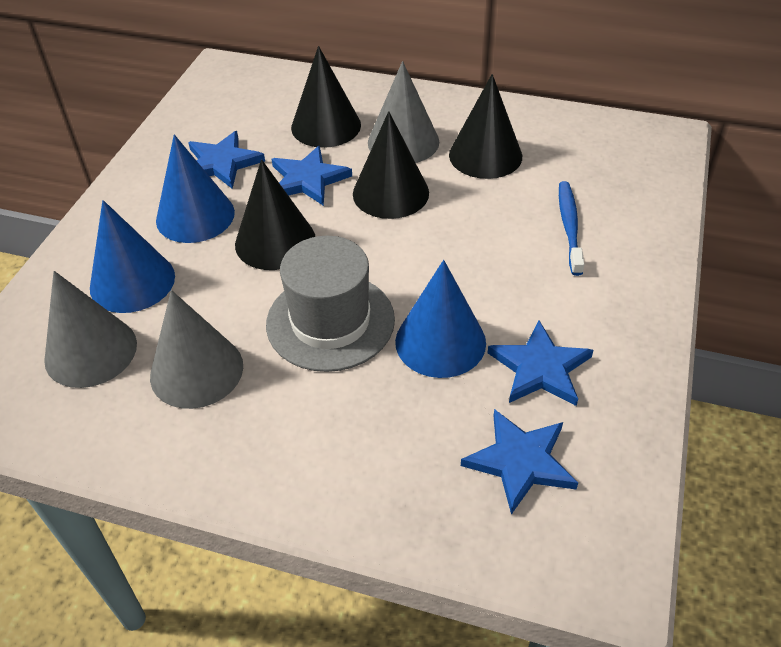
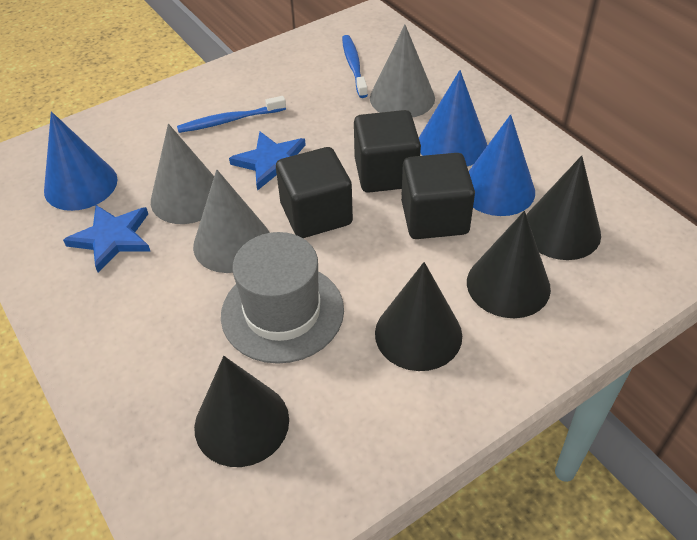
black cube: none = 0 -> [276,147,353,238] [354,110,421,193] [401,153,475,239] = 3
blue star: [188,131,265,189] [271,146,352,206] [461,409,578,514] [488,320,594,406] = 4 -> [63,205,151,273] [229,132,306,191] = 2
blue toothbrush: [559,181,584,276] = 1 -> [177,96,286,133] [342,35,368,98] = 2

